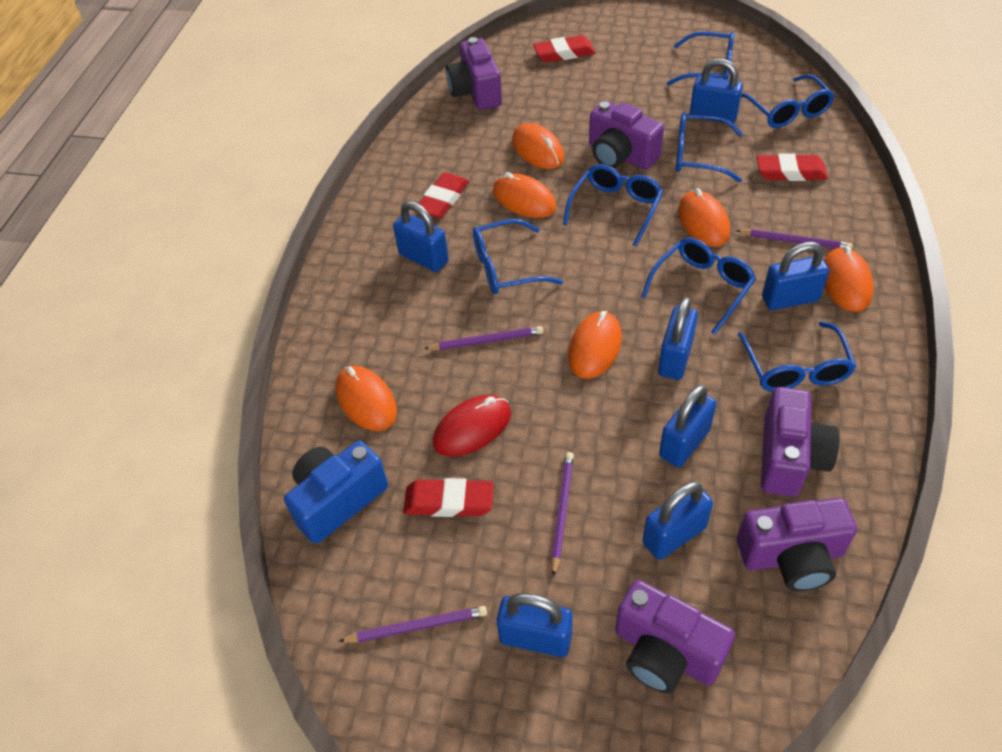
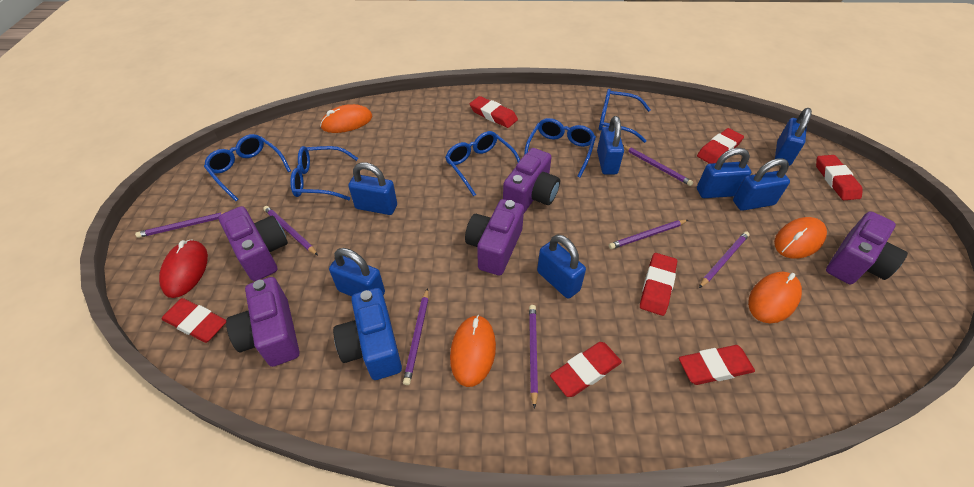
blue glasses: [473,219,563,294] [563,164,663,246] [641,237,756,335] [667,32,735,86] [676,112,743,182] [738,322,857,392] [741,74,835,128] = 7 -> [204,134,291,201] [290,146,358,200] [445,131,520,196] [524,118,596,178] [599,89,651,143] = 5
orange mouse: [335,366,397,431] [493,172,556,218] [512,123,564,169] [568,311,622,379] [678,188,730,247] [824,246,874,312] = 6 -> [320,104,372,133] [450,315,496,387] [748,272,802,323] [774,217,827,259] = 4
purple pencil: [339,606,487,642] [424,326,543,350] [551,452,574,577] [736,229,852,249] = 4 -> [135,212,225,238] [263,206,318,255] [403,288,429,385] [529,305,538,409] [609,220,688,249] [623,145,693,186] [699,231,750,288] = 7
red eraser: [403,478,494,517] [418,172,469,219] [533,35,596,62] [757,153,828,181] = 4 -> [162,298,226,343] [470,96,518,128] [550,342,622,397] [640,253,677,316] [679,345,755,385] [697,128,744,164] [816,155,863,200] = 7

